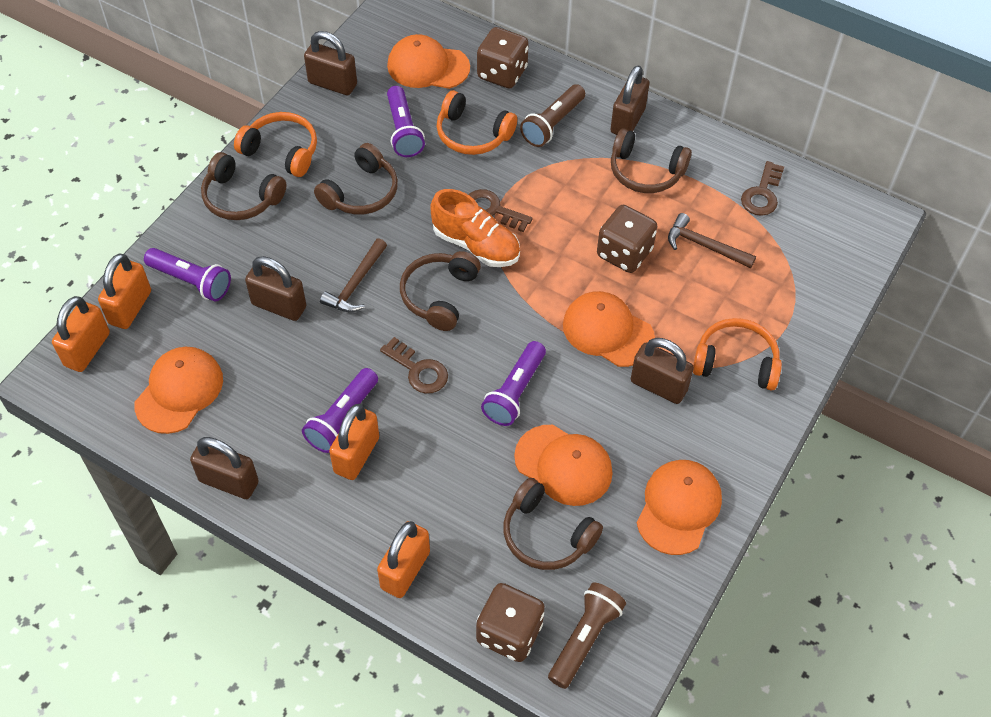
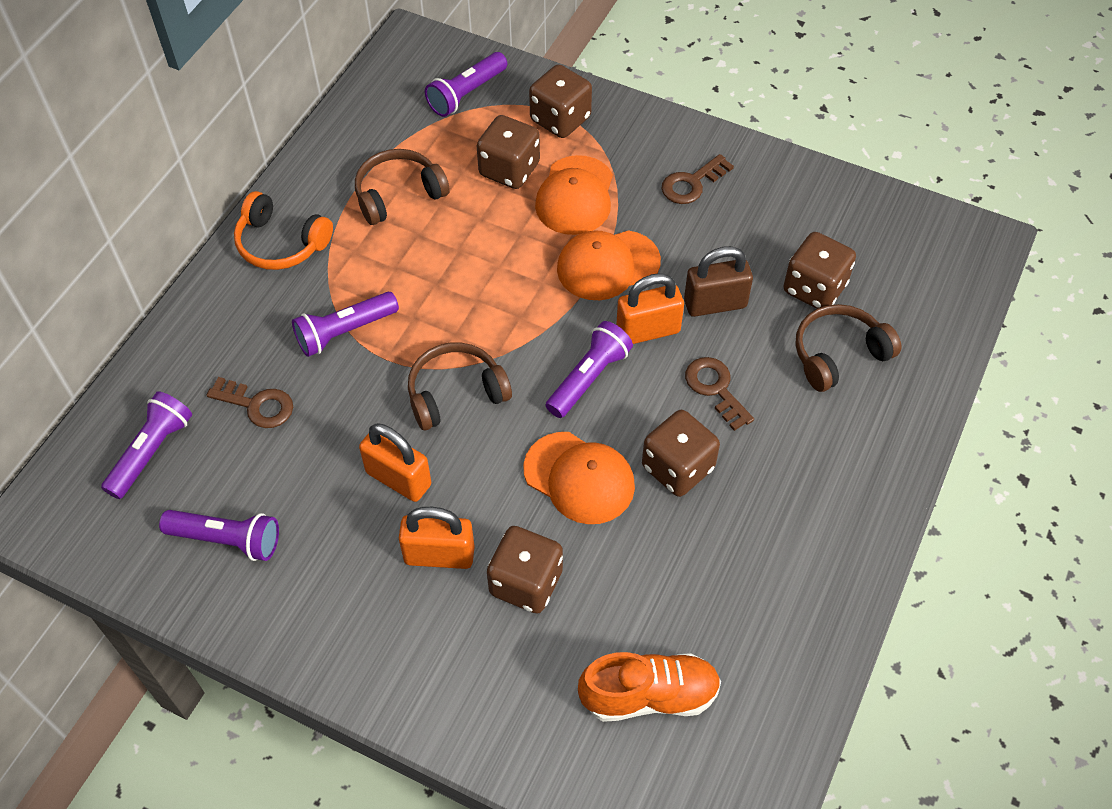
brown dice: [476,583,545,662] [477,27,529,89] [597,205,657,273] = 3 -> [477,115,540,189] [487,526,563,614] [529,64,592,138] [642,410,720,497] [783,232,856,309] = 5
brown flashlight: [520,84,585,147] [548,583,626,689] = 2 -> none = 0
brown hammer: [320,238,387,312] [668,213,756,268] = 2 -> none = 0
brown headphones: [201,152,286,220] [314,143,398,215] [400,251,481,331] [503,478,603,570] [611,128,692,193] = 5 -> [355,149,450,225] [408,342,512,430] [795,304,901,392] = 3
brown padlock: [190,437,259,499] [245,256,306,321] [304,31,357,95] [610,65,649,135] [631,338,694,404] = 5 -> [684,246,753,317] = 1
orange cap: [134,347,223,434] [387,34,470,89] [514,425,613,506] [563,291,655,367] [637,460,722,555] = 5 -> [523,432,635,524] [535,155,613,235] [557,230,661,300] = 3
orange headphones: [234,112,317,177] [437,90,517,155] [693,318,782,391] = 3 -> [234,191,333,270] = 1
orange padlock: [52,296,110,372] [98,253,151,329] [329,404,379,480] [377,521,430,598] = 4 -> [359,423,431,502] [399,507,475,569] [616,273,684,344] = 3
purple flashlight: [144,248,231,301] [302,368,378,453] [387,86,425,157] [481,341,546,426] = 4 -> [101,391,192,499] [159,510,279,561] [292,292,399,357] [425,52,507,117] [546,321,633,418] = 5

